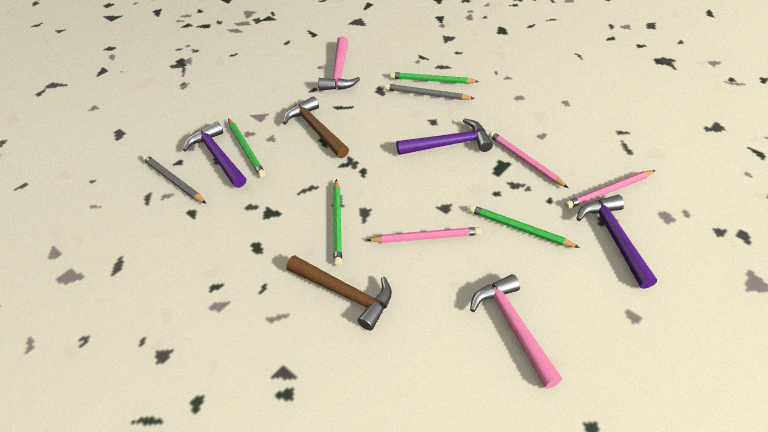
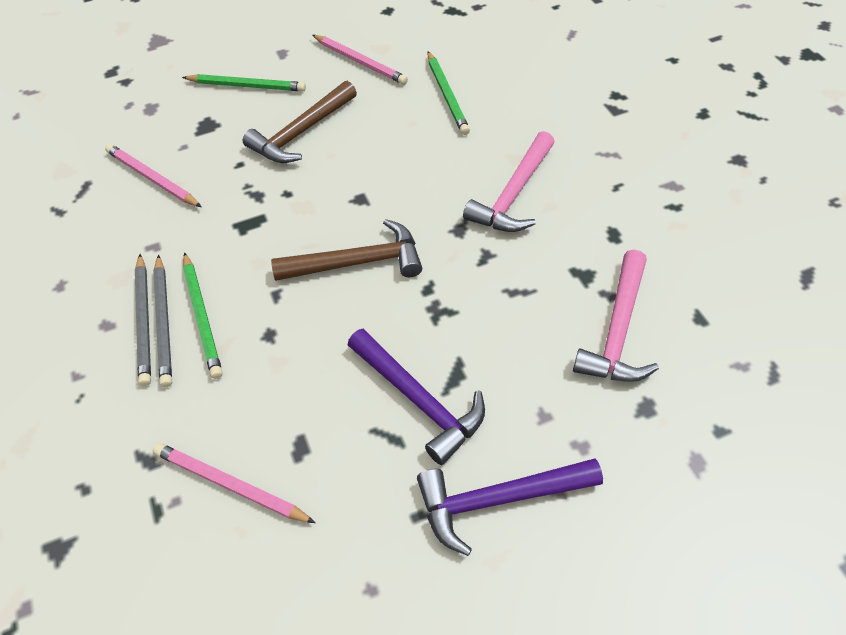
green pencil: [228,118,266,177] [333,179,342,266] [390,72,479,84] [469,205,580,248] = 4 -> [182,74,306,92] [183,252,223,379] [427,51,470,135] = 3
purple hammer: [183,121,246,188] [396,118,493,155] [576,195,657,289] = 3 -> [348,329,485,465] [417,458,603,556] = 2

